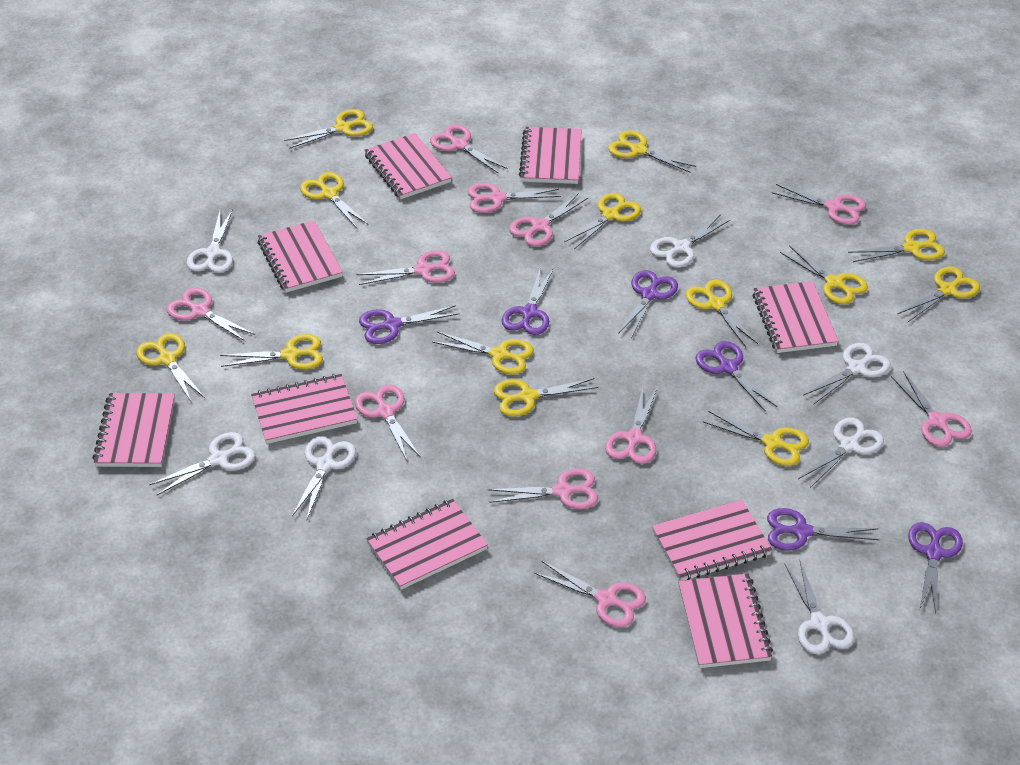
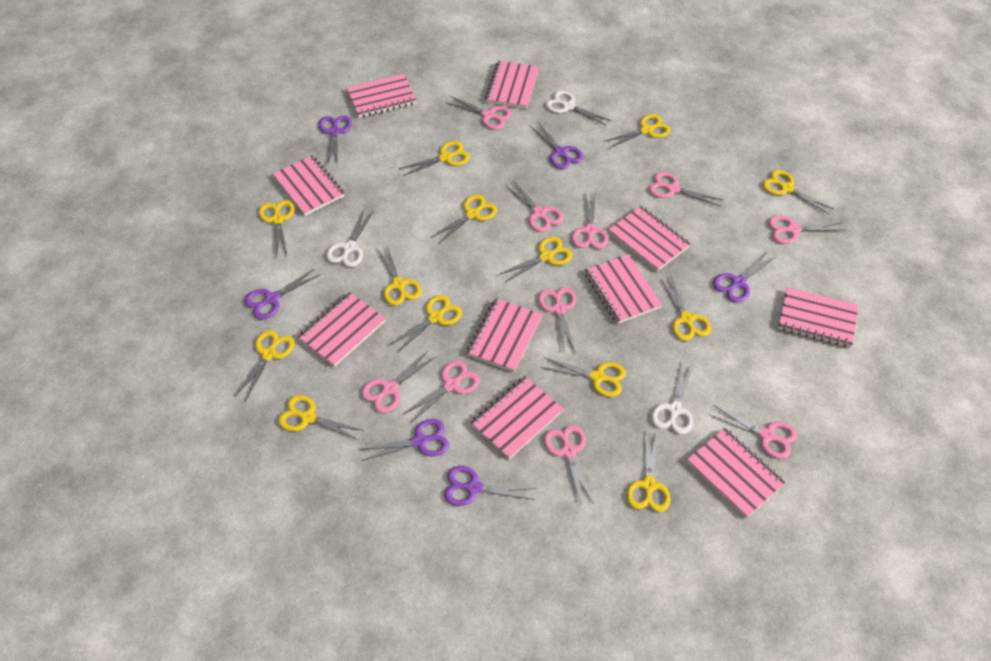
pink notebook: [93,393,175,467] [251,374,357,444] [258,220,343,293] [364,133,452,199] [366,499,488,590] [519,127,582,184] [652,500,772,581] [678,573,773,668] [752,281,839,353] = 9 -> [273,155,345,216] [297,292,386,367] [347,73,417,118] [466,298,542,372] [470,376,563,459] [485,61,539,109] [585,254,662,324] [608,206,690,271] [687,428,785,518] [778,287,858,347] = 10
pink scissors: [167,288,255,342] [355,385,421,461] [357,250,455,285] [430,124,507,173] [468,183,561,213] [488,468,598,509] [509,193,589,246] [534,561,646,627] [605,388,657,464] [772,184,866,225] [891,371,972,447] = 11 -> [361,351,435,413] [404,361,480,422] [445,96,512,130] [505,180,563,232] [538,287,576,352] [544,425,594,506] [571,192,608,249] [649,172,723,206] [708,405,797,459] [768,215,845,244] = 10
white scissors: [149,432,255,496] [187,209,233,273] [292,436,356,519] [650,214,731,268] [785,561,854,654] [798,418,884,488] [803,343,891,404] = 7 -> [326,210,374,267] [545,90,612,126] [651,363,694,435] = 3

